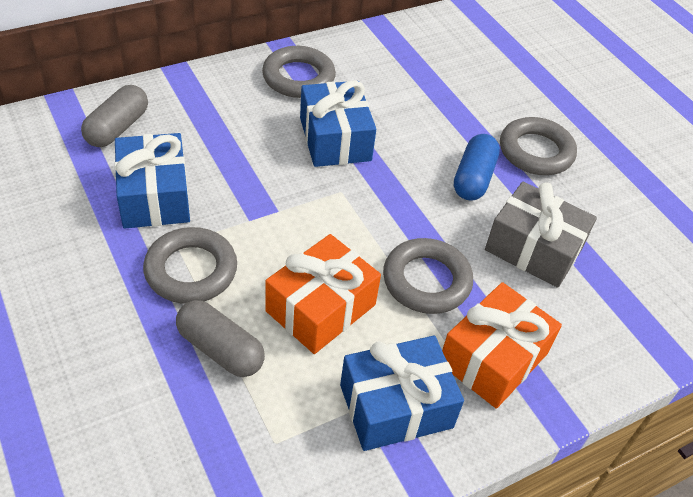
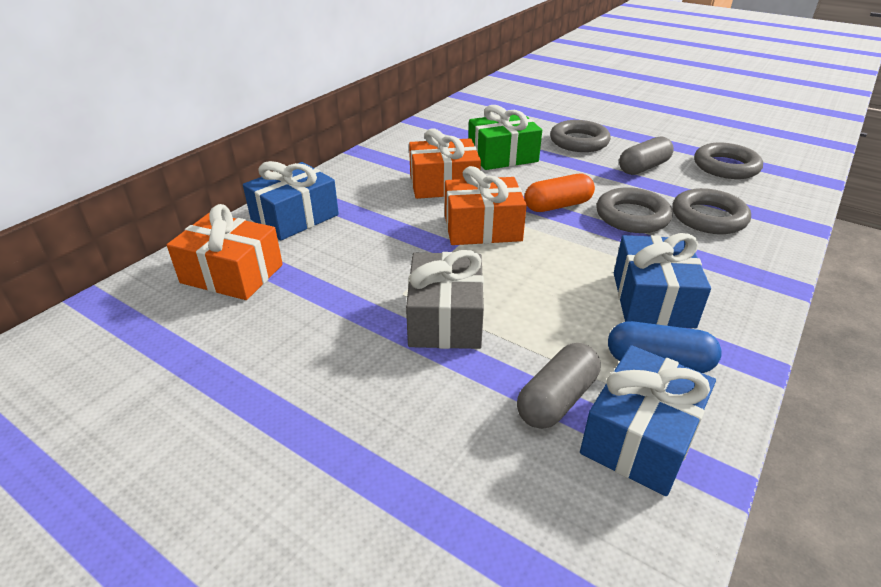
green gift: none = 0 -> [468,105,542,170] = 1
orange capsule: none = 0 -> [525,174,595,212] = 1
orange gift: [265,234,381,354] [442,282,562,409] = 2 -> [167,204,283,300] [409,128,481,199] [445,166,527,245] = 3

